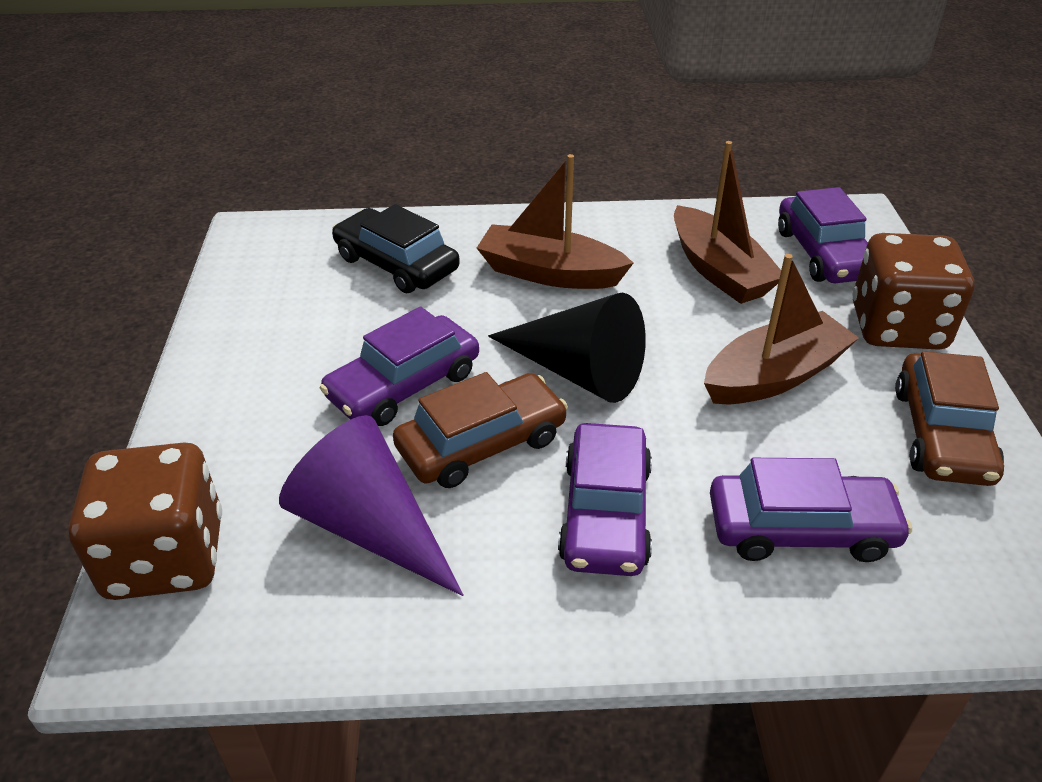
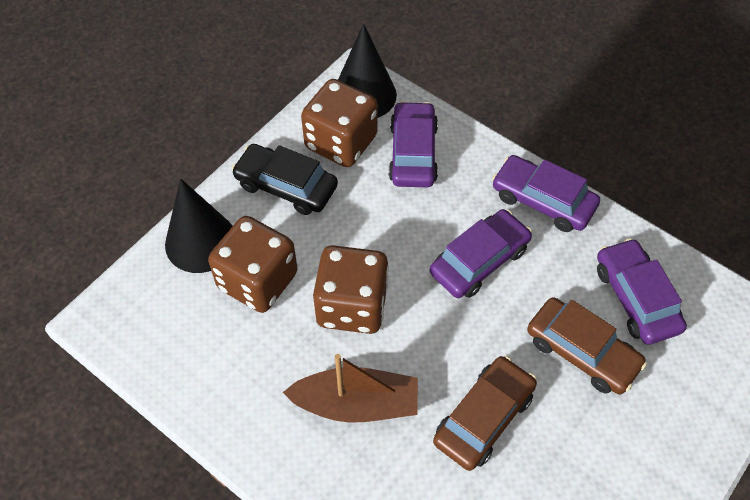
black cone: [488,293,646,403] = 1 -> [165,178,232,273] [338,23,397,118] = 2
brown boat: [477,154,633,289] [674,141,781,304] [704,254,859,404] = 3 -> [283,354,418,423] = 1
brown dice: [68,442,222,600] [852,233,974,350] = 2 -> [208,216,298,313] [301,79,378,167] [313,245,389,334] = 3
purple cone: [279,415,464,596] = 1 -> none = 0

